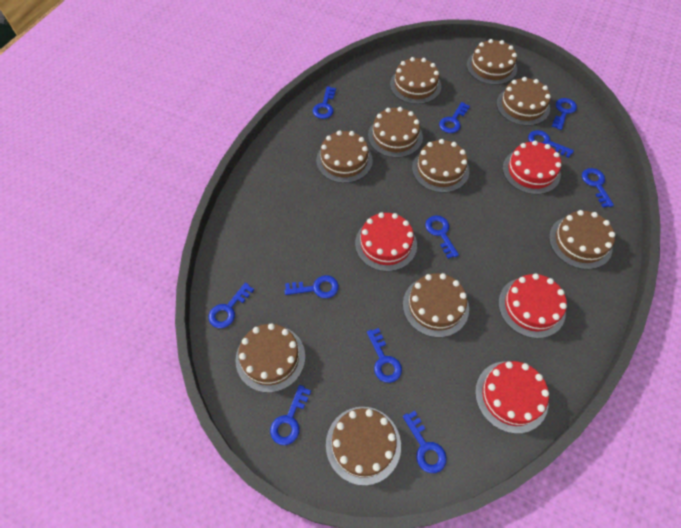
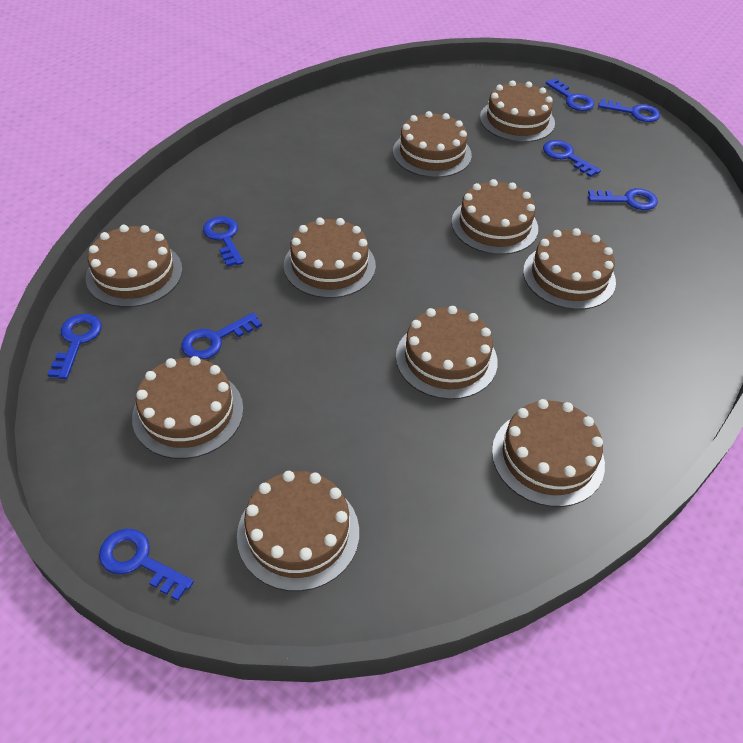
blue key: [209,282,254,328] [270,385,311,445] [284,275,339,298] [313,86,336,119] [367,328,402,383] [403,411,447,473] [425,215,459,259] [439,102,470,133] [528,130,574,158] [552,98,577,130] [582,168,614,208] = 11 -> [47,314,102,379] [99,529,194,601] [181,313,262,360] [203,216,244,267] [543,140,601,177] [545,79,595,111] [588,188,658,210] [598,99,660,122] = 8
red cake: [355,212,417,272] [475,361,549,434] [498,274,567,338] [503,141,561,194] = 4 -> none = 0

